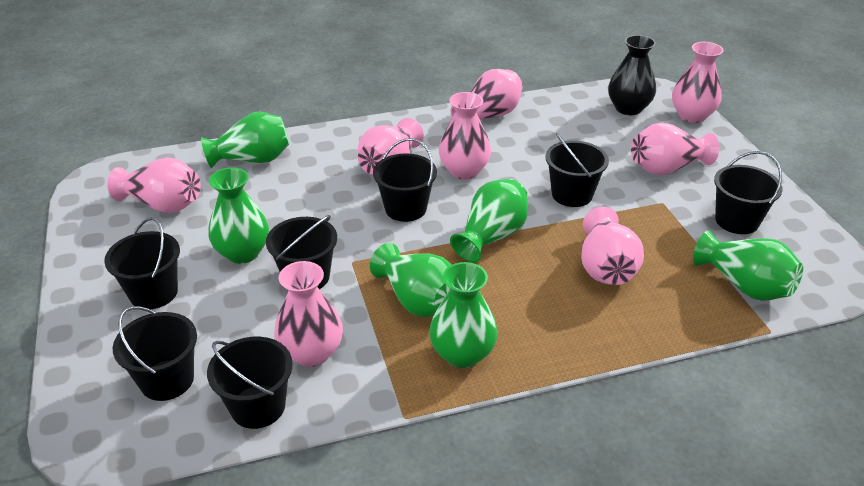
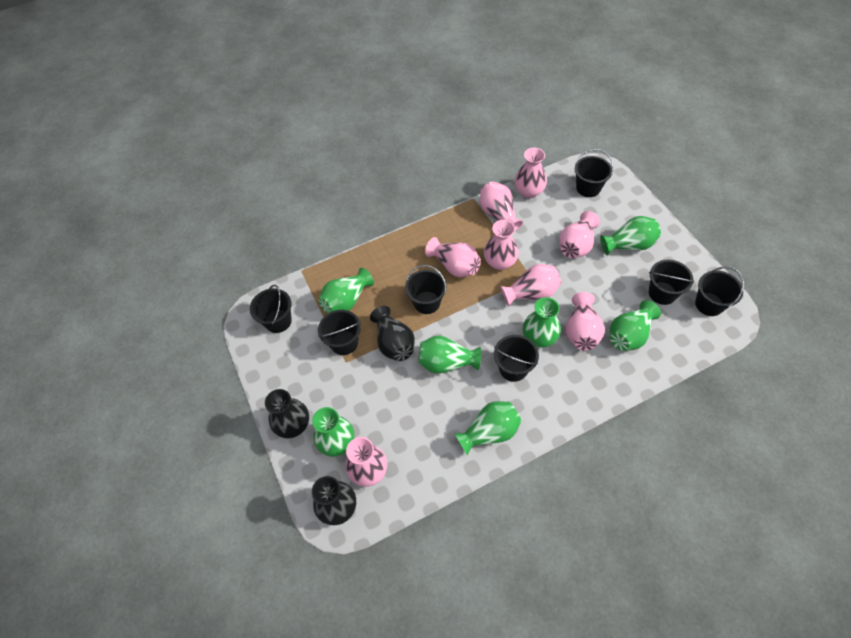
black vase: [608,35,656,115] = 1 -> [265,389,309,438] [312,476,356,525] [370,306,415,361] = 3
green vase: [201,112,289,168] [208,167,269,264] [370,243,451,317] [429,262,498,368] [450,179,528,263] [693,230,803,301] = 6 -> [312,407,354,457] [318,268,374,314] [418,336,481,374] [454,401,522,455] [523,297,561,348] [600,216,661,255] [610,300,661,351] = 7

